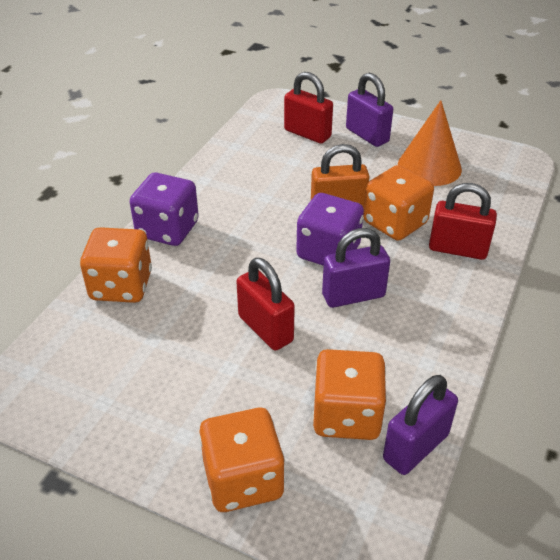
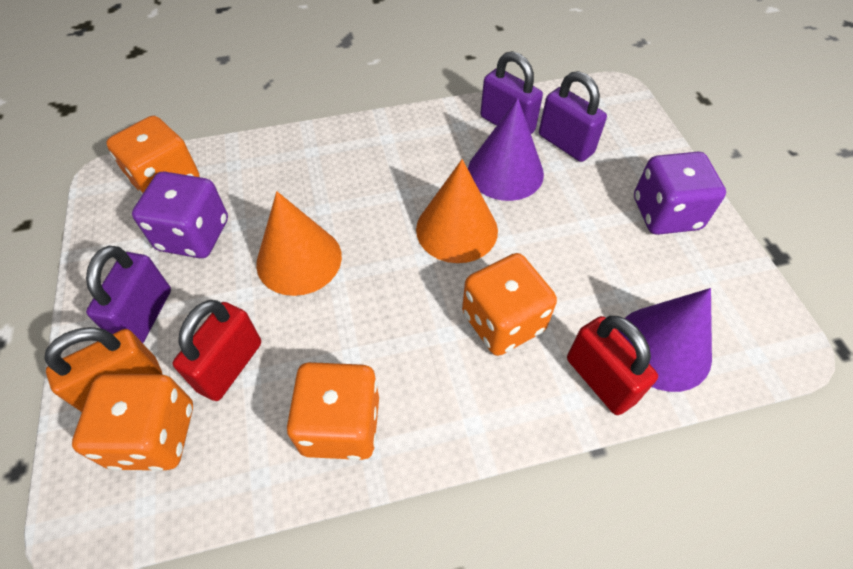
orange cone: [398,100,462,186] = 1 -> [256,191,342,296] [416,159,498,263] = 2
purple cone: none = 0 -> [468,98,544,201] [618,288,712,392] = 2
red padlock: [237,258,295,351] [284,72,333,144] [429,183,497,260] = 3 -> [173,300,261,401] [567,316,658,415] = 2

